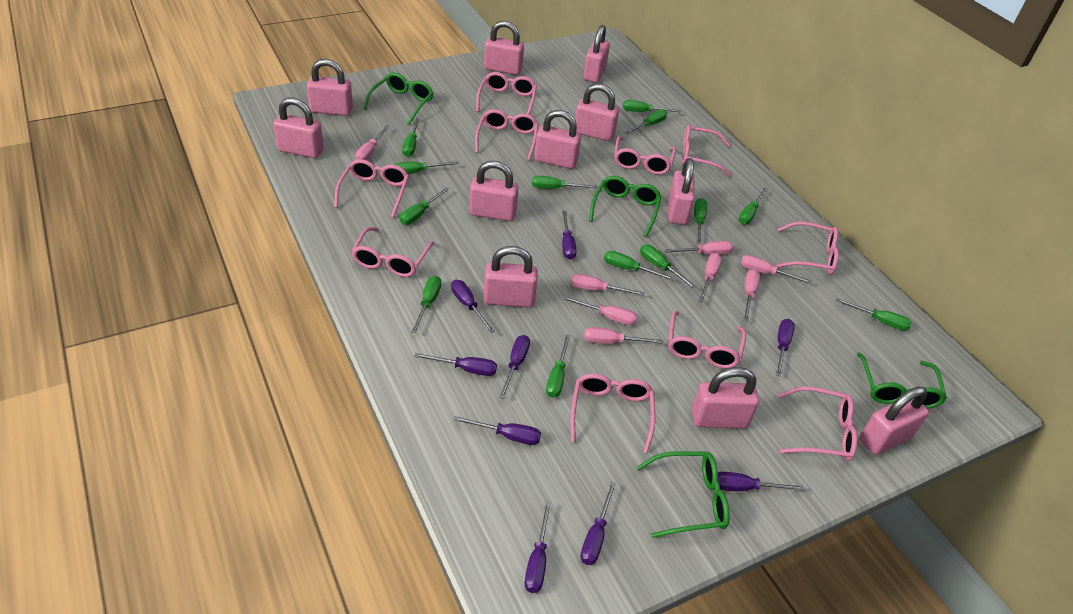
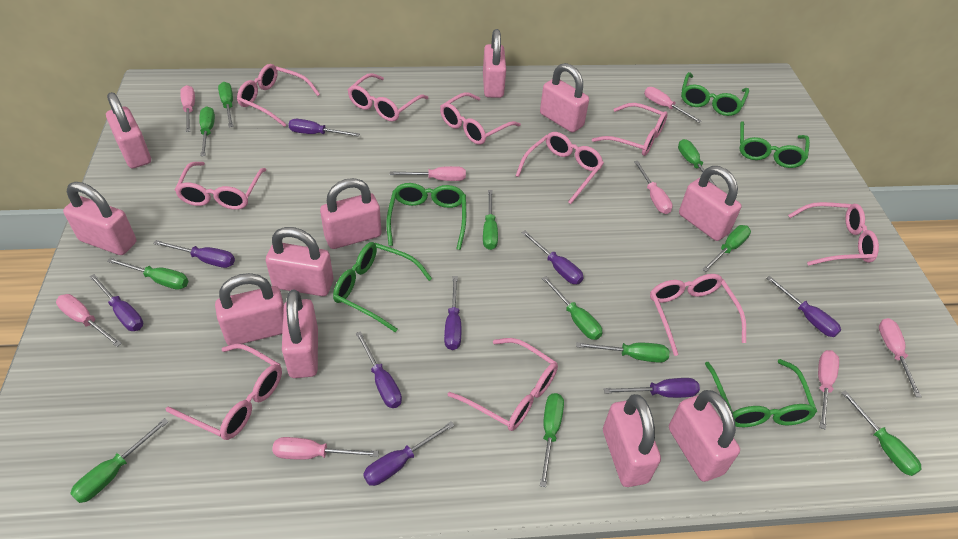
green glasses: [364,73,433,125] [589,176,662,237] [637,451,730,538] [857,353,947,409] = 4 -> [333,242,432,332] [387,183,466,250] [681,72,749,116] [705,359,817,427] [739,121,810,168] = 5
green screwdriver: [394,161,459,174] [400,187,449,225] [402,118,420,157] [411,276,441,333] [532,176,598,189] [546,334,571,398] [604,251,674,281] [623,100,681,112] [625,109,667,134] [640,244,696,289] [694,198,707,244] [739,187,768,224] [836,298,912,331] = 13 -> [70,418,169,503] [107,258,189,290] [199,106,215,156] [218,82,233,127] [483,190,498,250] [540,393,564,487] [542,276,603,340] [576,342,669,363] [678,139,717,186] [702,225,751,272] [841,390,922,476] = 11

